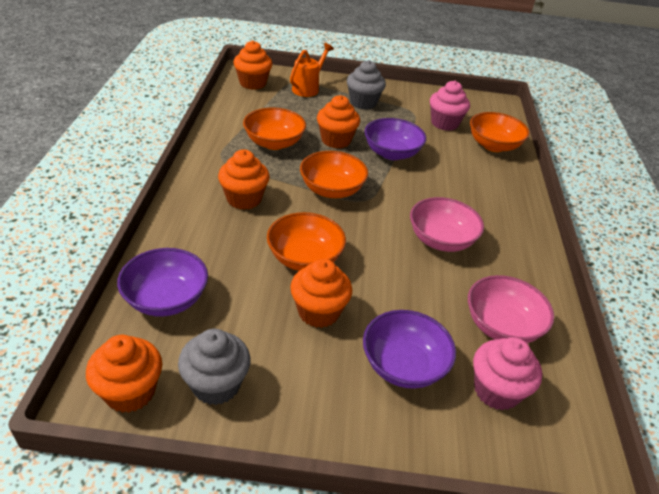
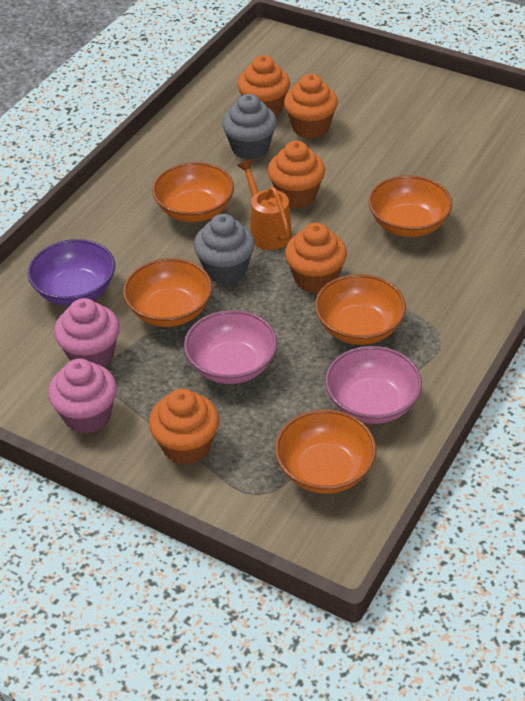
orange bowl: [243,108,306,150] [267,212,346,271] [300,151,368,198] [470,112,530,152] = 4 -> [123,258,212,327] [152,162,234,222] [275,409,376,494] [315,274,406,345] [368,175,452,237] = 5
purple bowl: [117,248,208,317] [363,310,456,389] [364,118,426,160] = 3 -> [28,239,115,306] = 1

